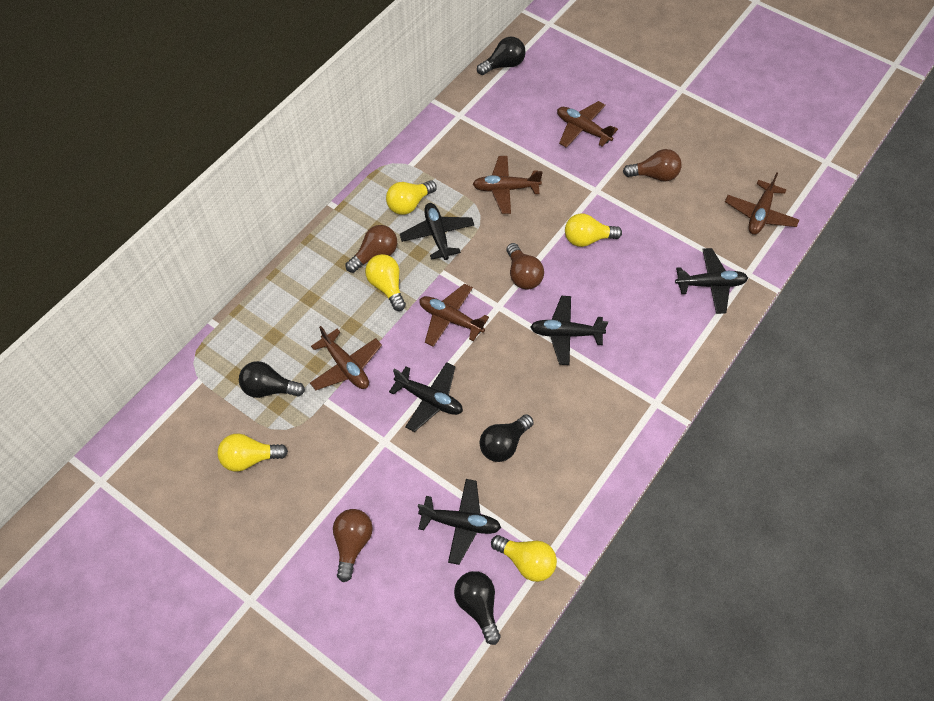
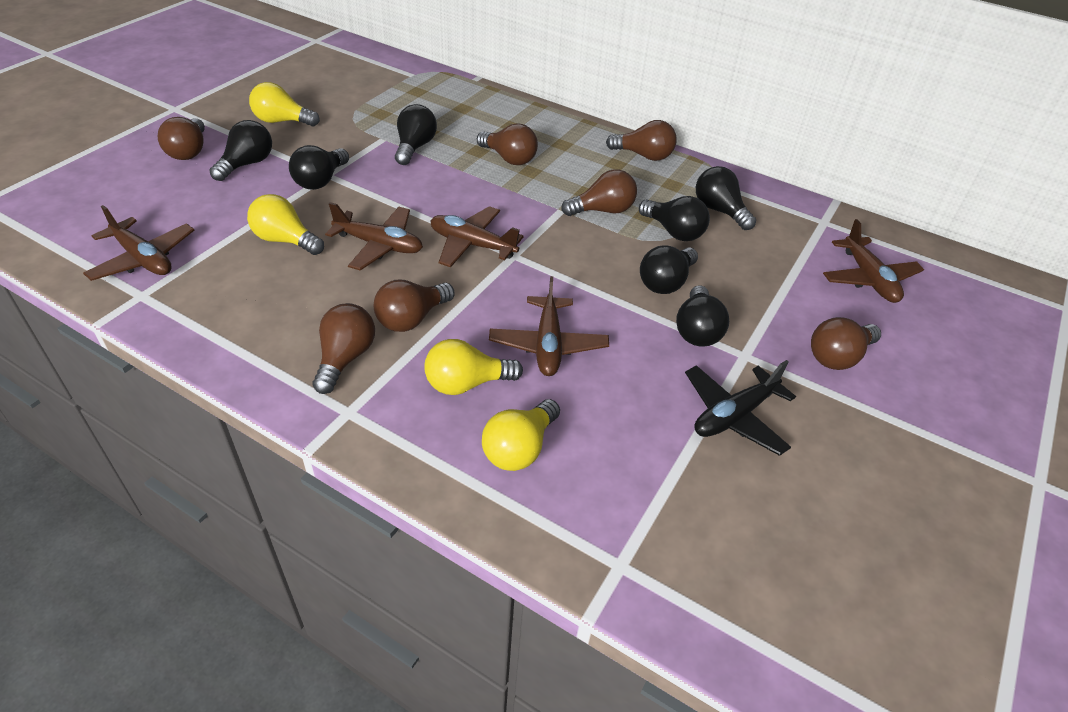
black light bulb: [239,361,305,398] [454,571,501,645] [477,37,526,75] [479,414,534,462] = 4 -> [210,120,272,181] [289,145,349,190] [395,104,437,165] [639,196,710,241] [640,245,698,294] [676,286,729,347] [696,166,756,230] = 7
black plane: [389,362,463,432] [400,203,474,260] [418,479,501,565] [530,296,608,365] [675,248,748,314] = 5 -> [685,360,796,456] = 1
brown light bulb: [333,509,373,582] [346,225,397,273] [506,243,544,289] [623,149,682,182] = 4 -> [158,117,205,160] [312,303,375,394] [374,280,455,332] [477,123,538,165] [561,170,637,216] [606,120,677,161] [811,317,881,370] = 7
yellow light bulb: [217,433,288,472] [365,254,406,311] [386,180,437,215] [491,535,557,582] [565,213,622,247] = 5 -> [247,194,324,255] [249,82,320,126] [424,339,523,395] [482,399,560,471] = 4

